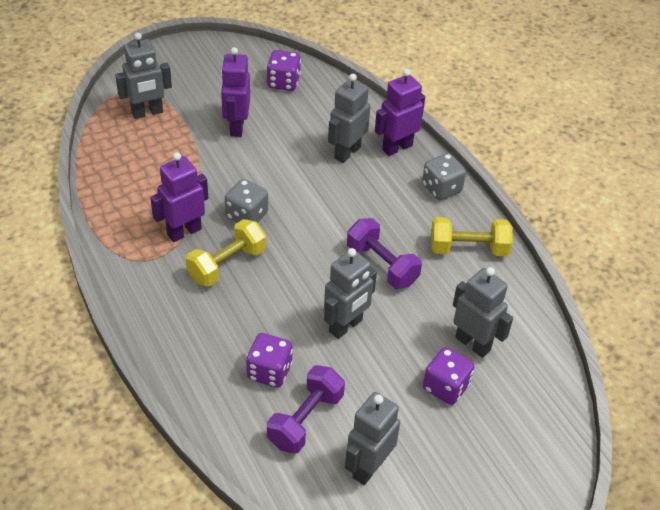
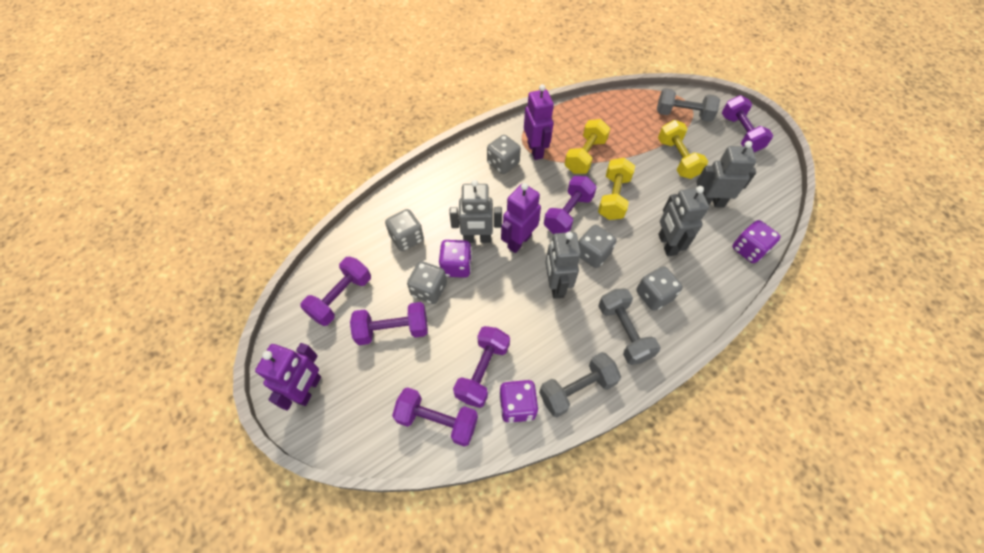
grey dice: [225,179,268,223] [422,153,466,200] = 2 -> [385,209,424,251] [407,261,447,304] [487,135,521,174] [579,225,617,268] [636,266,682,311] = 5
grey dumbbell: none = 0 -> [539,352,621,417] [598,289,661,365] [657,88,720,122] = 3
grey robot: [115,33,172,119] [324,248,377,339] [328,74,370,163] [345,392,400,485] [453,267,513,358] = 5 -> [450,179,502,243] [545,232,581,299] [658,186,709,256] [696,141,756,208] = 4
purple dumbbell: [267,365,345,454] [347,218,422,289] = 2 -> [301,257,371,326] [350,302,428,345] [392,387,478,447] [453,326,510,408] [544,176,597,234] [722,95,773,152] = 6
yellow dumbbell: [186,219,266,287] [431,217,513,256] = 2 -> [564,119,611,174] [598,158,635,220] [658,120,708,179] = 3

